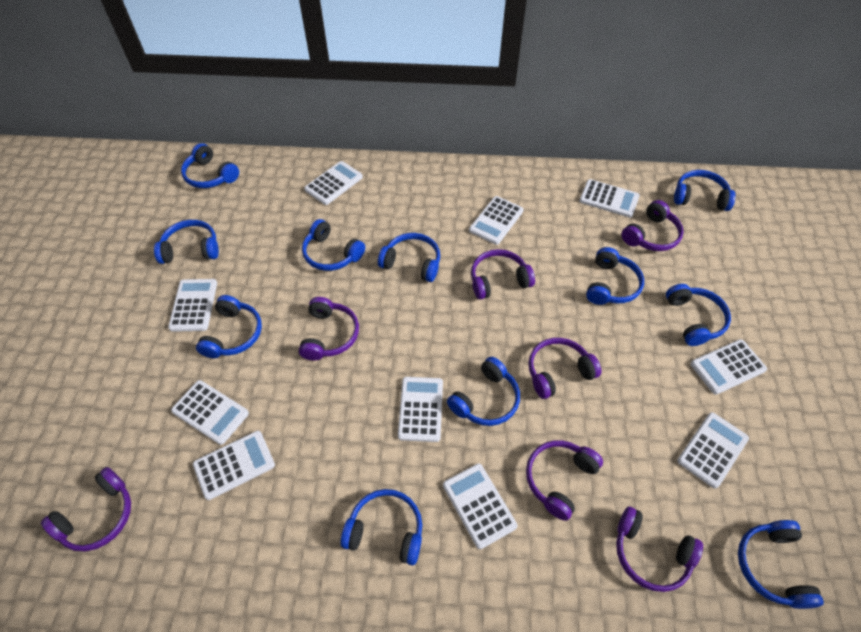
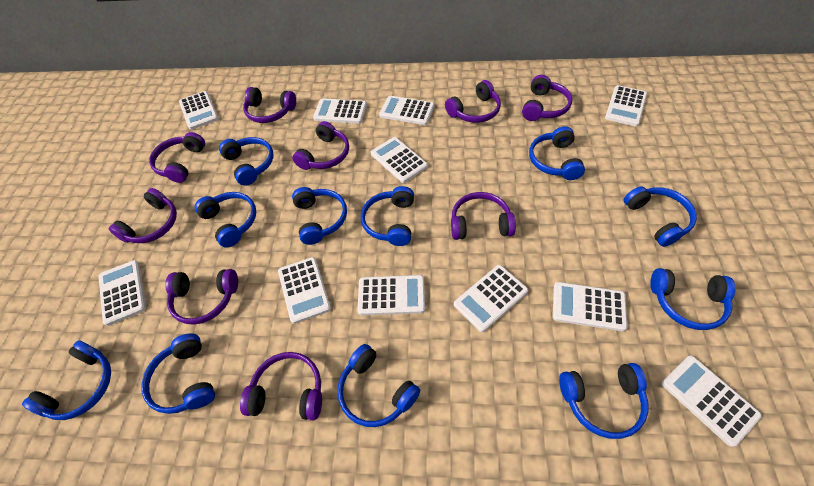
purple headphones: [41,467,131,552] [299,297,359,361] [471,249,535,300] [526,440,603,521] [529,338,601,399] [616,506,703,592] [621,200,684,251] = 7 -> [109,188,177,243] [149,132,205,183] [165,269,238,325] [240,352,322,420] [243,87,296,123] [292,121,349,170] [445,80,501,123] [451,192,516,240] [522,75,572,121] = 9
white calculator: [168,279,217,332] [171,380,249,445] [193,431,275,500] [304,161,363,205] [398,377,443,442] [443,464,517,549] [469,196,524,245] [579,179,640,218] [677,412,749,489] [691,339,767,395] = 10 -> [99,260,146,326] [179,91,219,130] [278,257,331,324] [313,98,367,124] [358,275,425,315] [371,137,428,183] [379,96,434,125] [454,265,528,332] [553,282,627,331] [605,85,647,126] [662,355,762,447] = 11

